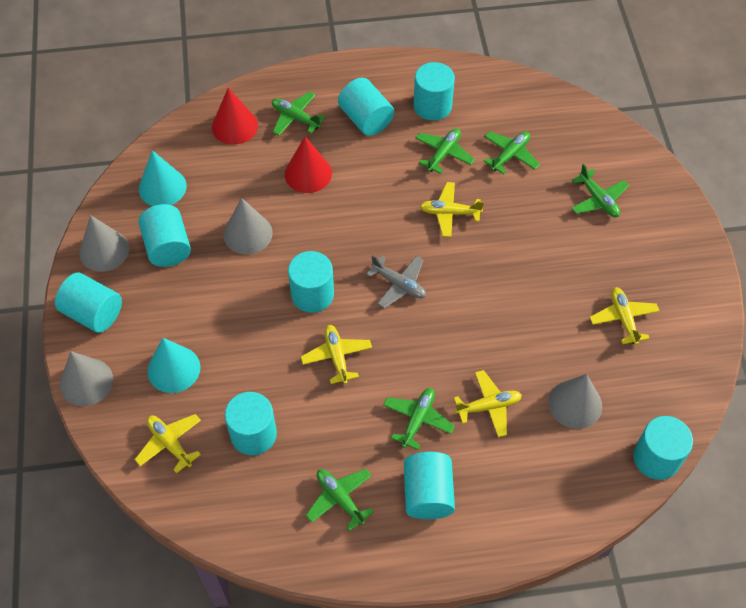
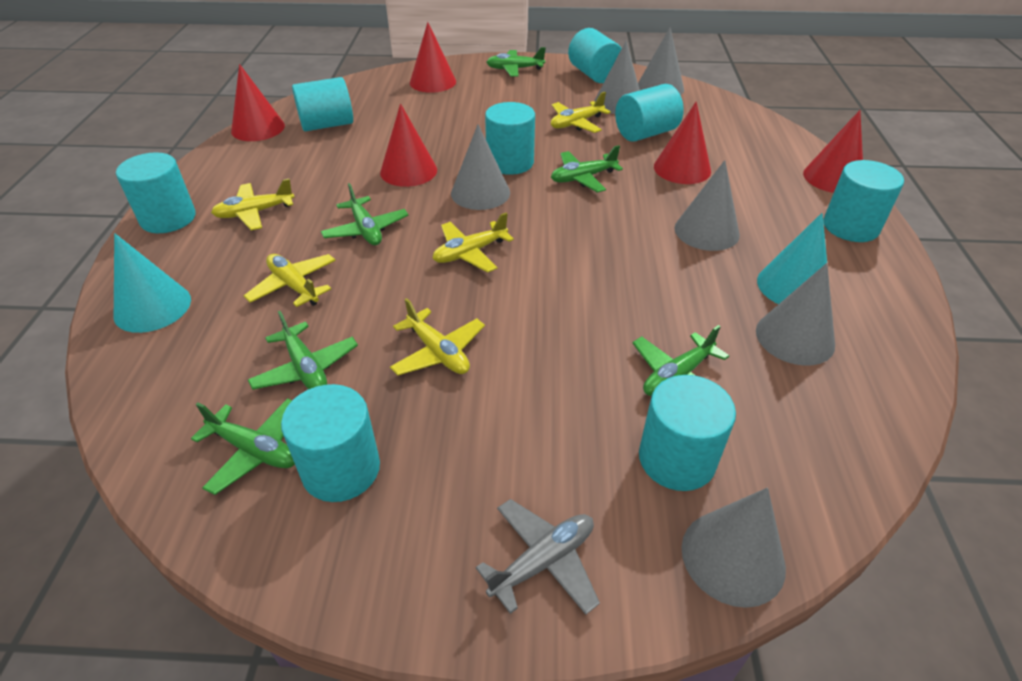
grey cone: [60,351,113,406] [80,215,129,272] [223,198,273,254] [548,374,602,429] = 4 -> [451,124,510,210] [594,41,640,114] [638,27,684,95] [674,160,740,251] [682,488,786,608] [756,263,835,366] = 6
red cone: [212,88,258,145] [285,136,332,193] = 2 -> [231,64,285,141] [380,103,437,187] [410,22,456,93] [654,101,711,184] [803,110,863,193] = 5

